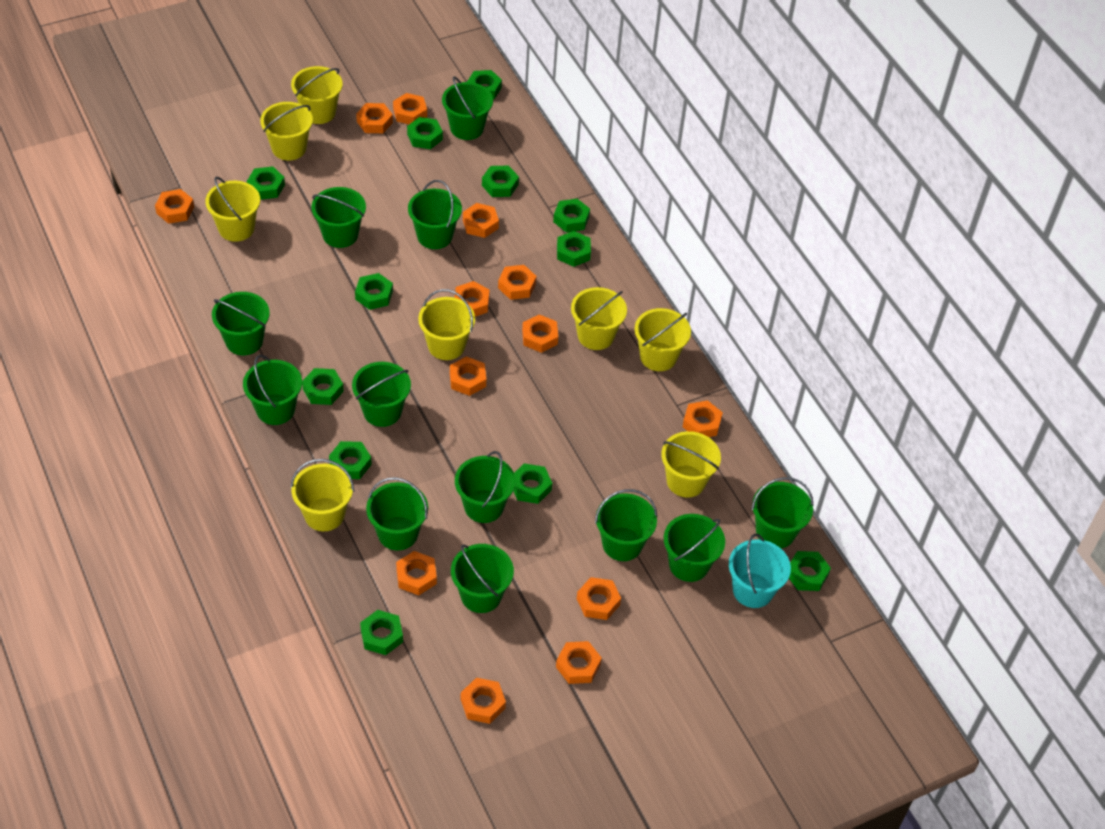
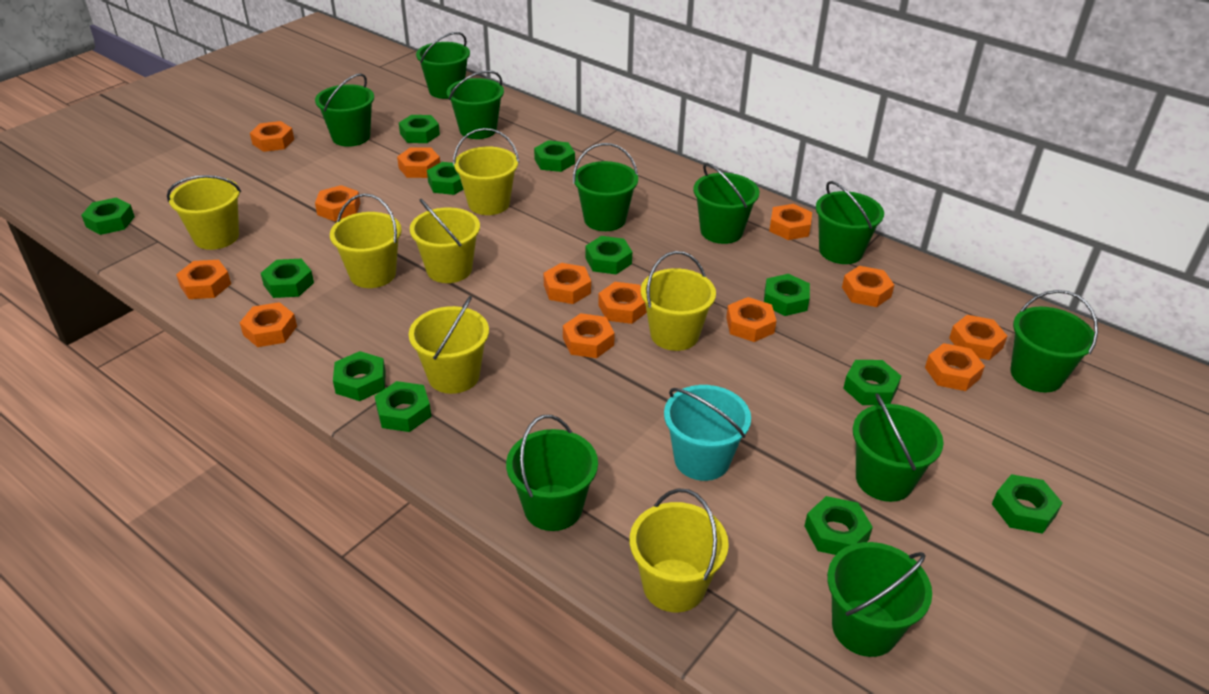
green bucket: [212,292,270,355] [243,355,302,425] [312,187,366,248] [352,362,411,427] [366,477,428,551] [408,180,462,249] [442,76,493,140] [451,544,514,613] [455,451,515,523] [595,489,657,561] [664,514,725,582] [752,477,813,548] = 12 -> [315,73,374,147] [416,32,470,99] [447,70,504,139] [506,415,598,531] [573,143,638,231] [693,163,759,244] [816,181,884,264] [827,542,932,657] [853,393,944,502] [1010,290,1098,392] = 10
yellow bucket: [205,177,260,242] [260,102,313,161] [291,66,343,124] [291,459,354,531] [418,289,475,360] [571,287,627,350] [634,308,691,371] [661,431,721,498] = 8 -> [167,175,241,250] [330,193,402,288] [409,296,489,394] [410,198,480,283] [453,128,519,215] [630,489,729,613] [641,251,716,351] = 7

